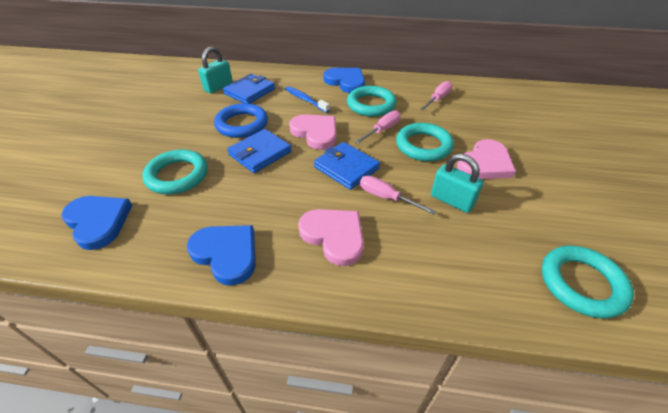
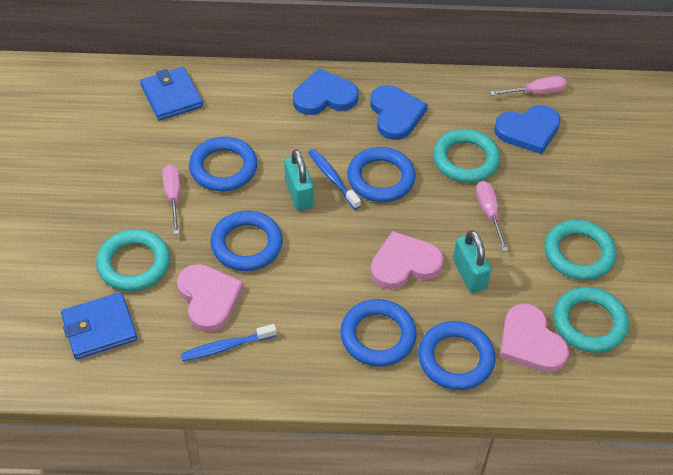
blue ring: [214,103,268,138] = 1 -> [189,137,257,191] [211,211,283,271] [340,299,417,367] [347,147,416,202] [418,321,496,390] = 5
blue toothbrush: [285,86,330,113] = 1 -> [181,324,277,361] [308,149,361,210] = 2
blue wallet: [223,74,275,104] [227,129,292,173] [314,142,380,190] = 3 -> [61,292,137,359] [140,67,203,121] = 2

